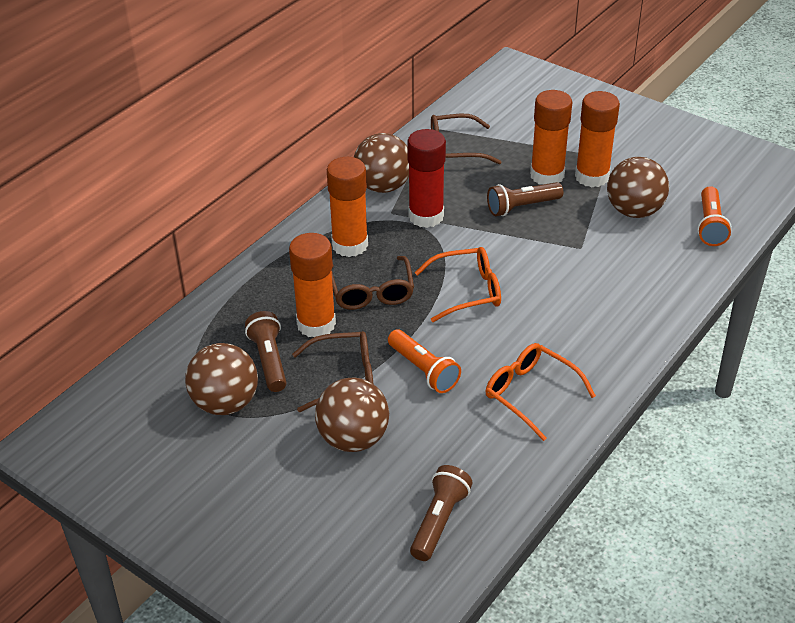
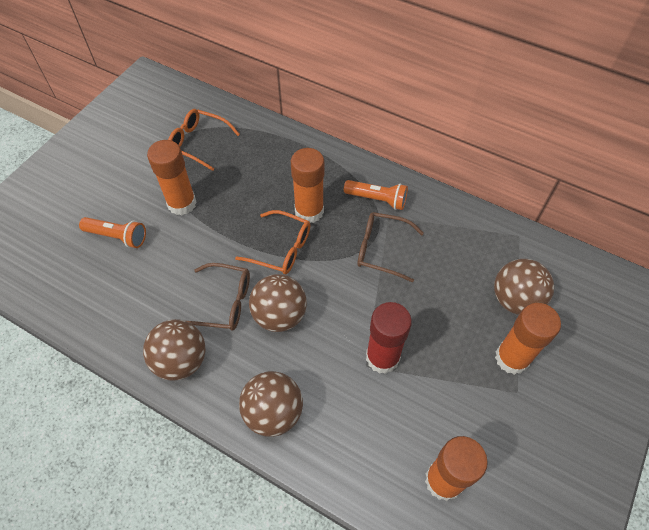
brown flashlight: [245,311,287,392] [410,465,473,561] [487,182,563,216] = 3 -> none = 0
brown glasses: [292,331,373,412] [332,256,414,310] [431,114,501,164] = 3 -> [187,263,250,330] [357,212,424,282] = 2

